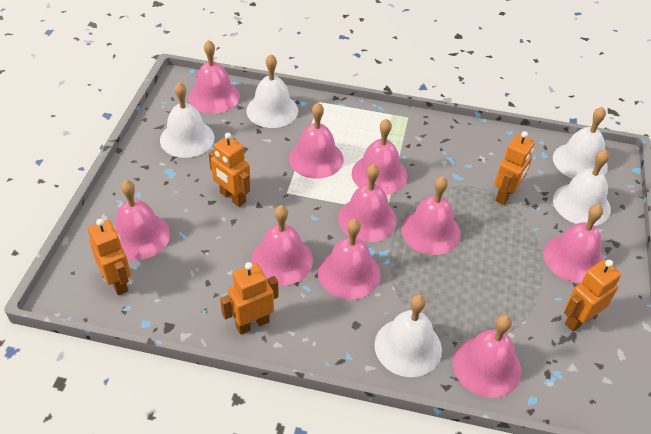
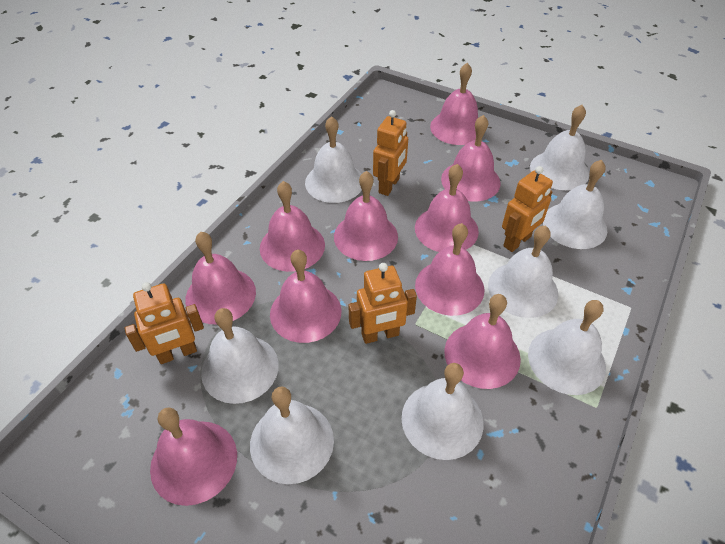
orange robot: [88,219,131,295] [208,133,251,207] [220,262,279,335] [494,131,535,205] [564,260,621,332] = 5 -> [125,282,204,364] [348,263,417,344] [373,110,408,196] [502,166,553,252] = 4
white bell: [160,82,214,158] [246,54,298,128] [374,294,442,377] [553,107,608,179] [553,149,611,226] = 5 -> [201,308,279,404] [250,386,334,484] [305,116,362,203] [402,363,484,460] [488,225,558,318] [528,300,606,395] [530,105,589,190] [543,160,607,249] = 8

